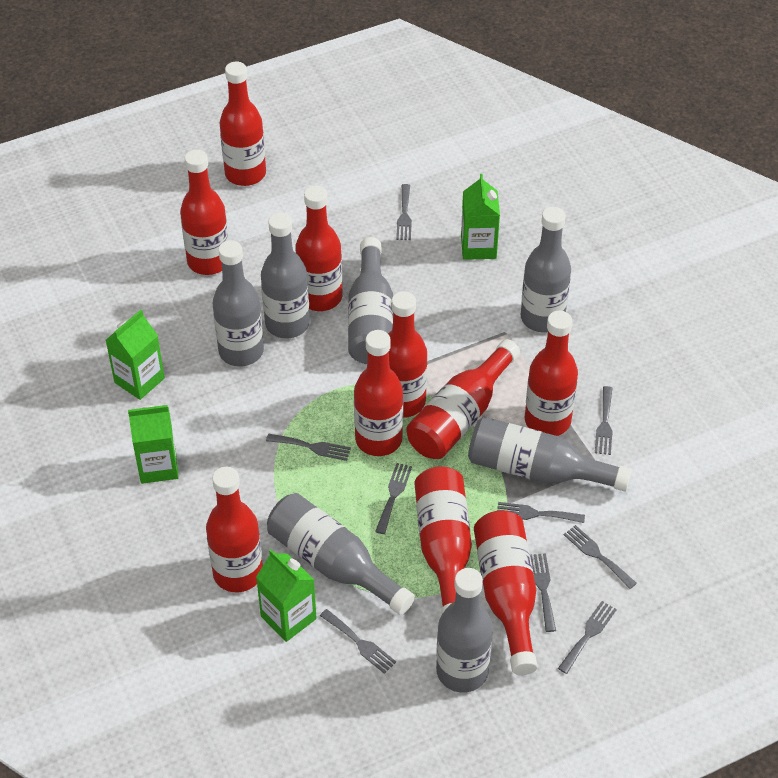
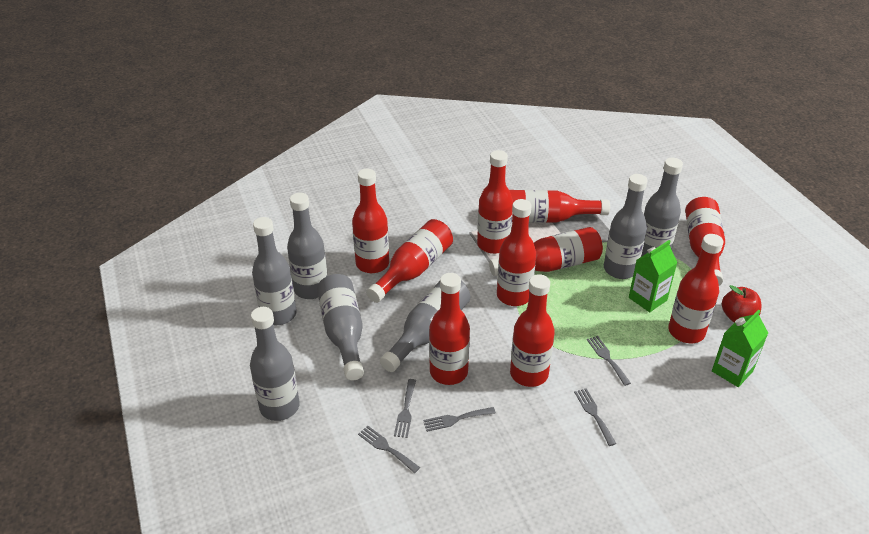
green carton: [106,310,165,400] [128,405,179,484] [256,549,317,642] [461,174,500,260] = 4 -> [629,240,677,312] [712,310,768,387] = 2
grey fork: [266,434,351,461] [320,609,396,674] [375,463,412,534] [396,184,412,240] [497,502,585,523] [530,553,556,632] [558,601,617,674] [564,525,637,589] [595,386,613,455] = 9 -> [358,426,420,473] [394,379,416,438] [423,407,496,432] [574,388,616,446] [587,336,631,386] = 5
red apple: none = 0 -> [722,285,761,322] = 1

